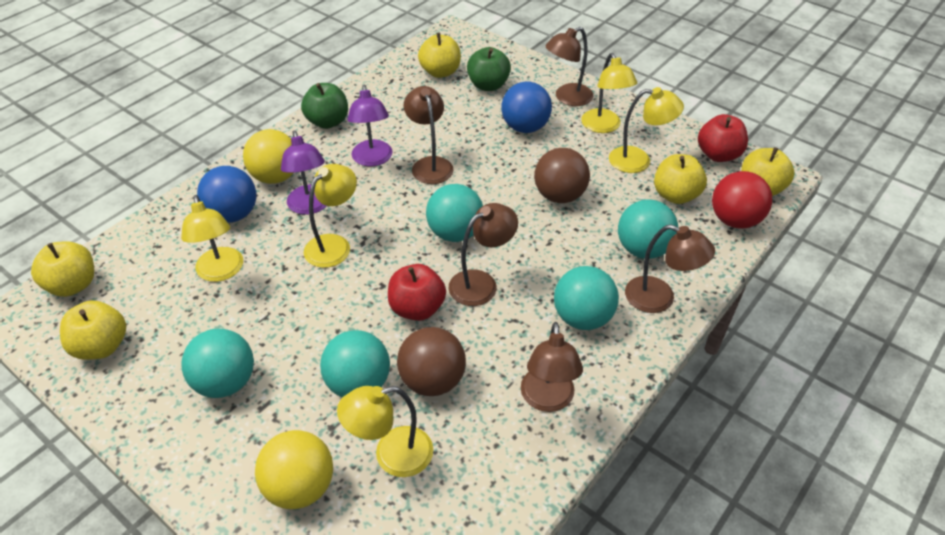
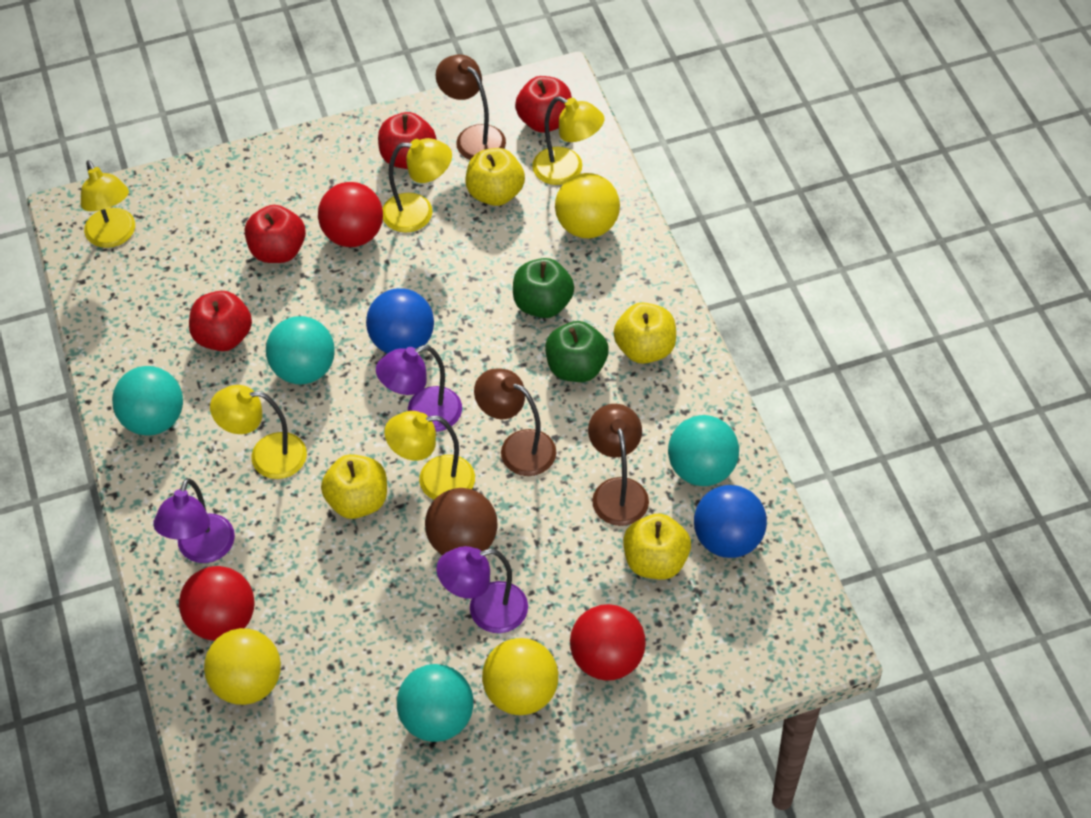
brown ball: [397,327,466,396] [534,148,590,203] = 2 -> [425,488,498,555] = 1
brown lamp: [404,86,454,184] [449,203,518,306] [521,322,583,412] [545,27,593,106] [625,225,715,313] = 5 -> [436,55,506,160] [474,368,557,476] [588,404,649,526] = 3
purple lamp: [281,130,327,215] [347,85,392,166] = 2 -> [153,478,235,563] [376,345,462,432] [436,546,528,633] = 3
red apple: [388,264,446,321] [698,114,748,162] = 2 -> [189,291,252,351] [245,205,306,263] [378,112,436,169] [515,76,572,133] = 4
red ball: [712,171,772,229] = 1 -> [179,566,255,641] [318,182,383,247] [570,604,646,681] = 3
turquoise ball: [181,329,254,398] [320,330,390,398] [426,184,483,242] [554,266,619,330] [618,199,678,259] = 5 -> [112,366,183,436] [266,316,334,384] [397,664,473,742] [668,415,739,486] = 4
yellow apple: [31,241,94,297] [60,300,126,360] [418,33,461,78] [654,154,707,204] [741,147,795,196] = 5 -> [321,454,387,519] [466,148,525,206] [613,302,676,364] [623,514,691,579] = 4
yellow ball: [243,129,294,184] [255,430,333,509] = 2 -> [204,628,281,705] [482,638,558,715] [555,173,620,238] = 3

